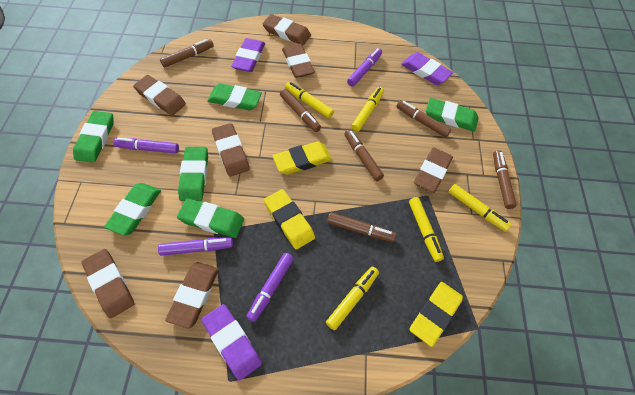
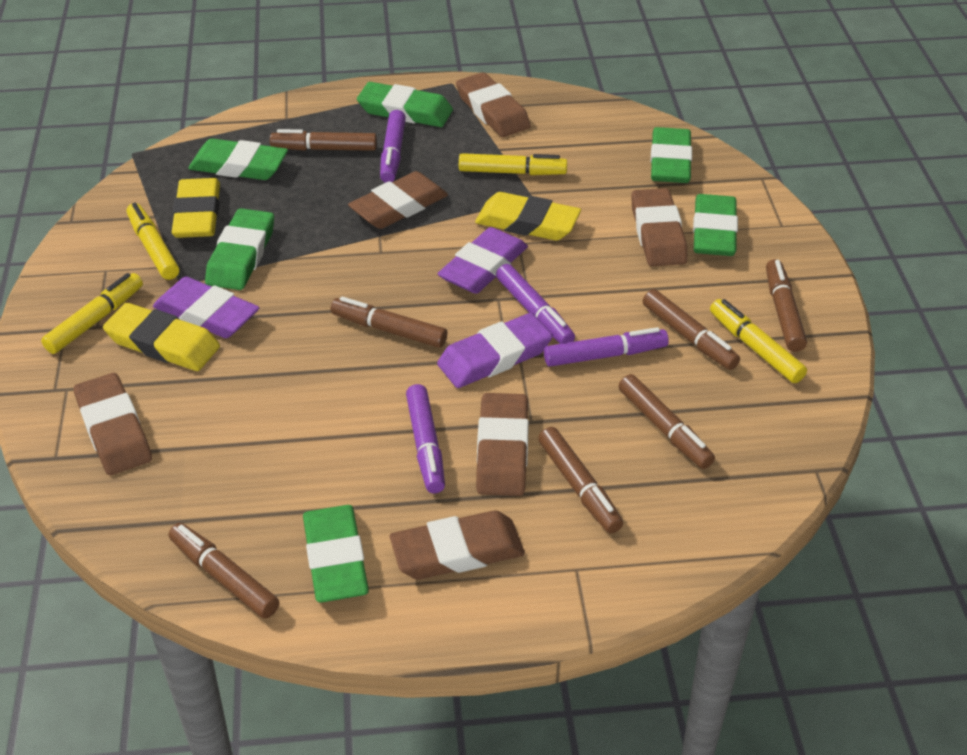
brown eraser: [82,249,134,318] [133,75,186,116] [165,262,219,329] [212,123,250,176] [262,14,311,45] [282,43,315,78] [414,148,453,193] = 7 -> [74,373,152,475] [348,171,448,229] [390,511,525,580] [456,72,531,137] [476,393,529,496] [631,188,688,266] = 6
brown marker: [160,39,214,67] [280,89,321,132] [327,212,396,242] [345,129,384,181] [396,101,451,138] [493,150,517,209] = 6 -> [169,523,279,619] [270,129,377,151] [331,296,447,348] [538,427,623,534] [619,374,715,469] [643,289,740,370] [766,259,807,352] = 7
yellow marker: [285,82,334,118] [326,267,379,330] [351,87,384,132] [409,197,444,262] [449,184,511,232] = 5 -> [41,273,143,354] [127,203,179,280] [459,153,567,175] [710,299,807,383] = 4

